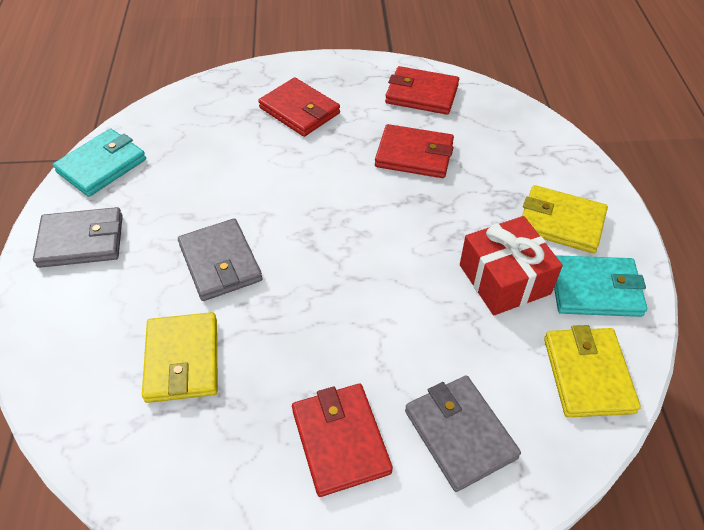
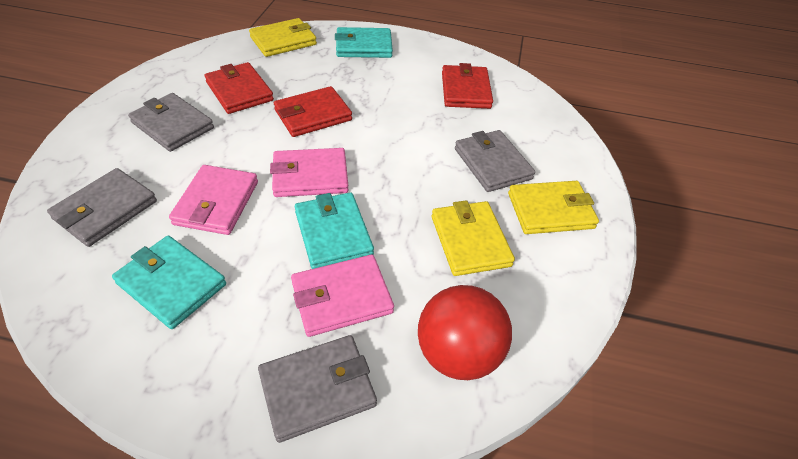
grey wallet: [33,207,123,268] [178,218,262,301] [405,375,521,492] = 3 -> [47,168,157,247] [128,93,214,152] [258,335,377,443] [455,130,535,192] = 4
pink wallet: none = 0 -> [169,165,258,235] [270,148,349,197] [291,254,394,337] = 3
red ball: none = 0 -> [418,285,512,380] = 1
red gift: [460,216,563,315] = 1 -> none = 0
red wallet: [258,77,340,137] [292,384,393,497] [375,124,454,178] [385,66,459,115] = 4 -> [205,62,274,114] [274,86,352,137] [442,63,493,109] = 3
turquoise wallet: [53,129,146,197] [554,255,647,317] = 2 -> [112,235,226,329] [295,193,374,269] [335,27,393,58] = 3

